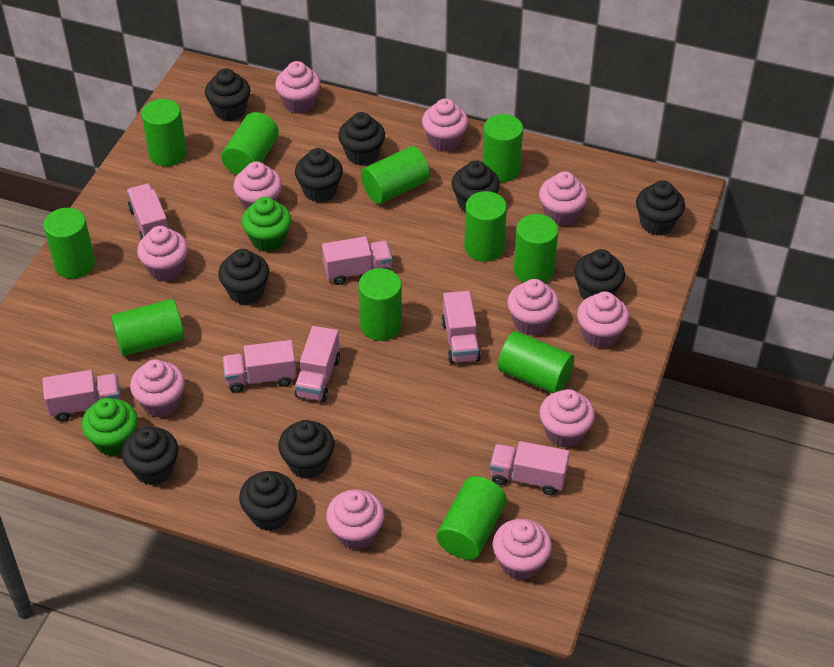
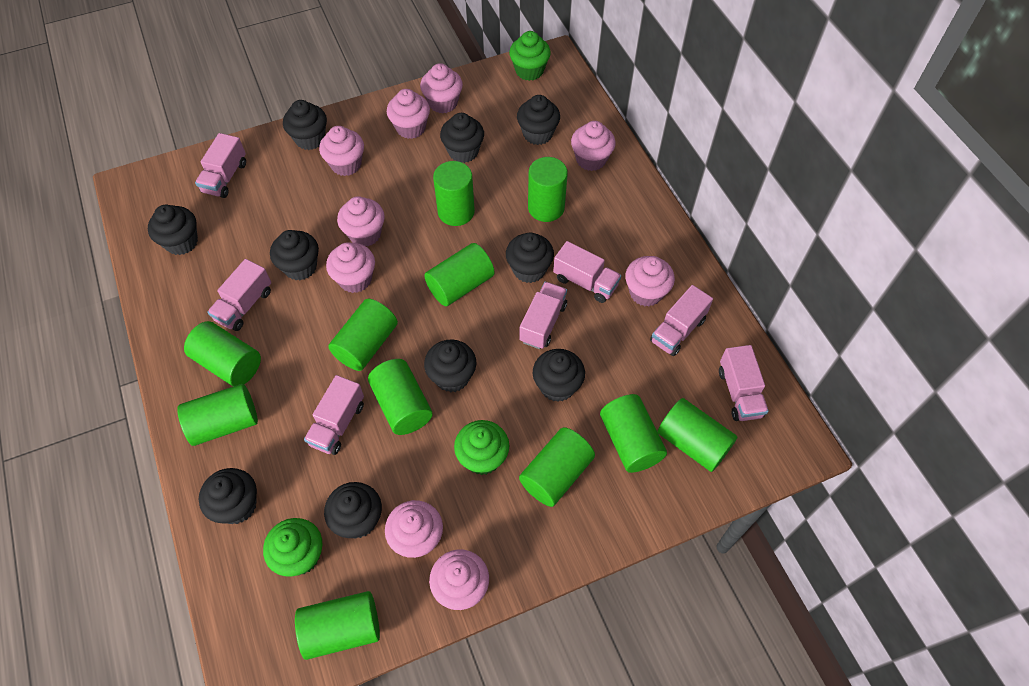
green cupcake: [82,398,138,456] [242,197,291,252] = 2 -> [263,518,322,577] [454,420,509,475] [509,31,551,81] = 3
pink cupcake: [130,359,185,417] [137,226,188,281] [234,161,282,210] [275,61,321,114] [326,489,385,550] [422,98,468,152] [493,519,552,580] [507,279,559,335] [539,171,588,226] [539,389,595,448] [577,291,629,348] = 11 -> [319,126,364,176] [326,242,375,293] [337,196,385,247] [385,500,443,558] [387,89,430,139] [420,63,463,113] [429,549,489,610] [571,121,616,171] [625,256,675,306] = 9

